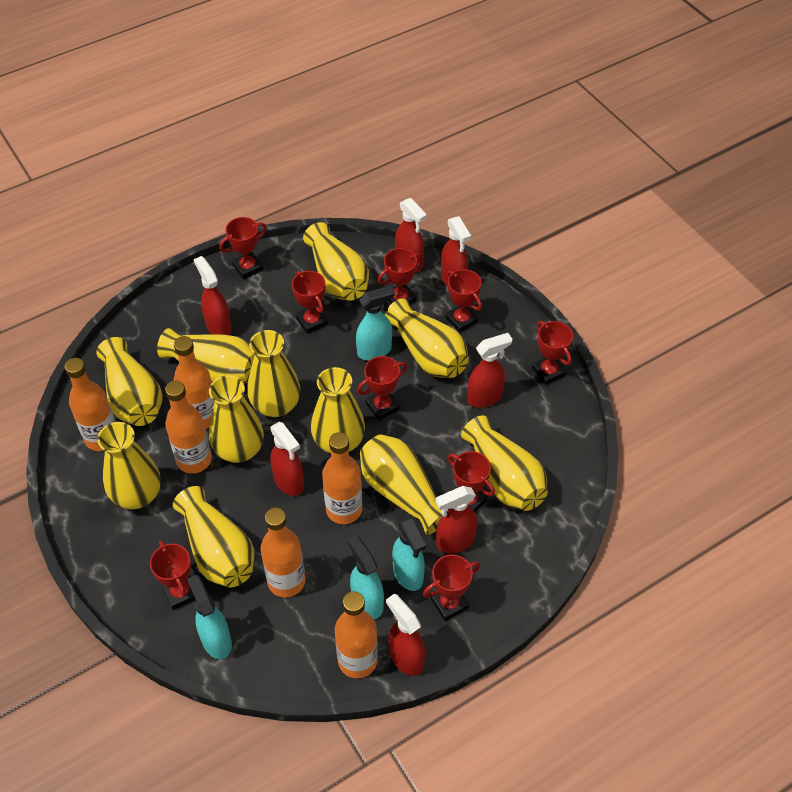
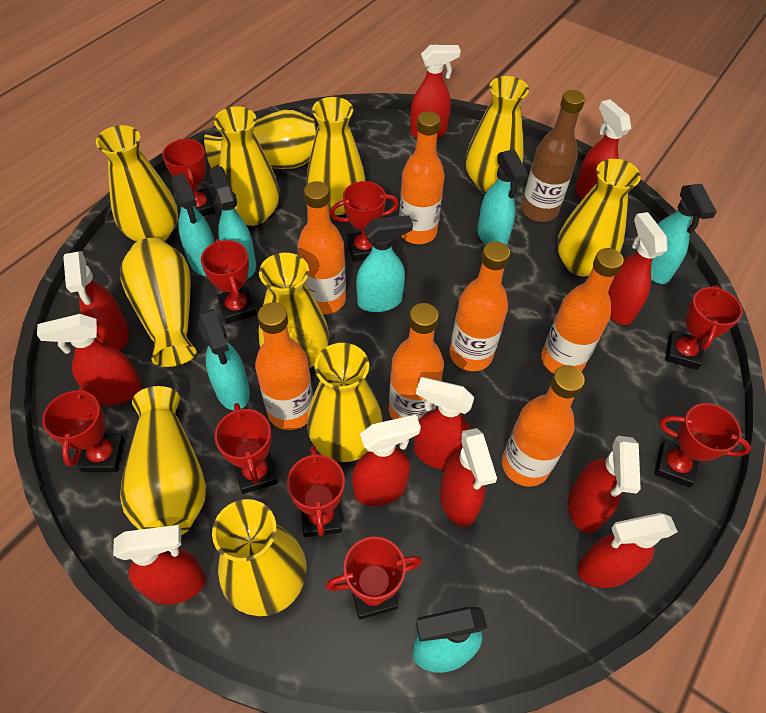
brown bottle: none = 0 -> [521,90,585,222] = 1
orange bottle: [65,358,116,451] [165,380,212,474] [174,336,215,429] [261,508,305,598] [322,432,362,524] [335,591,378,678] = 6 -> [255,303,313,430] [298,181,346,314] [389,303,444,421] [399,111,445,244] [450,241,510,371] [502,365,585,487] [541,248,624,373] = 7
red spray bottle: [194,256,232,335] [270,422,304,496] [386,594,425,676] [395,198,427,272] [435,486,478,553] [441,216,471,287] [467,333,512,408] = 7 -> [37,314,142,405] [63,251,129,351] [113,525,206,604] [352,415,421,506] [410,45,461,138] [414,377,474,469] [440,428,497,527] [568,436,641,533] [575,99,631,200] [578,513,678,588] [608,212,667,325] = 11
turquoise spray bottle: [187,575,232,659] [347,535,384,619] [356,285,395,360] [392,516,426,591] = 4 -> [171,173,215,276] [199,309,250,410] [209,166,256,279] [356,215,413,312] [412,607,487,673] [477,149,528,245] [651,184,717,284] = 7

